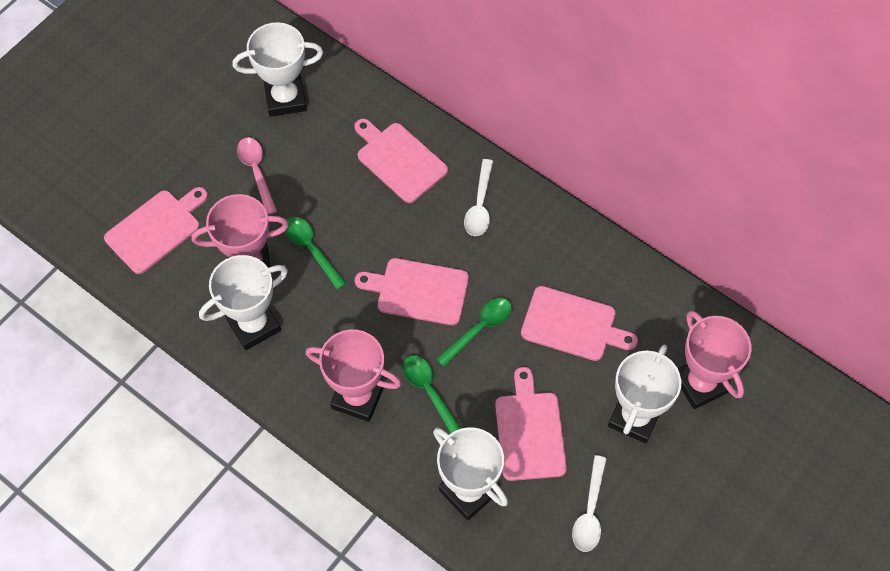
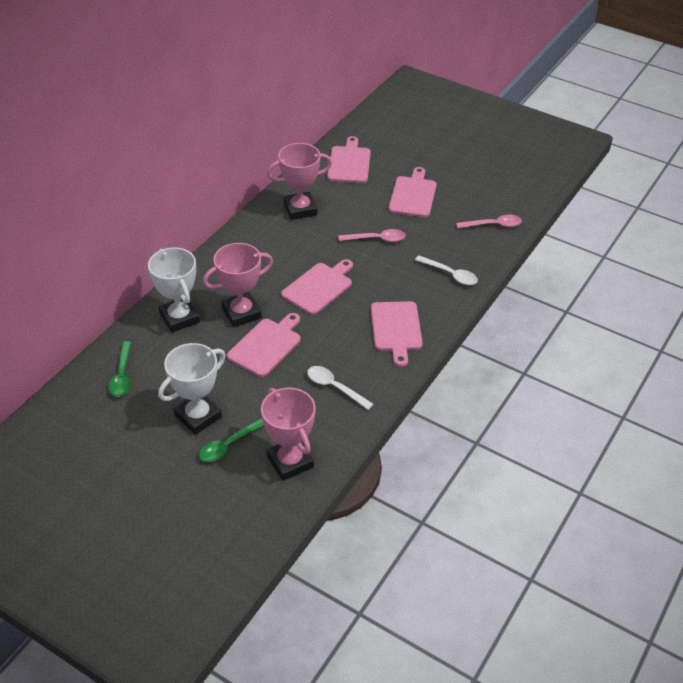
green spoon: [285,217,347,290] [403,355,461,433] [436,298,512,367] = 3 -> [108,341,132,397] [199,418,264,462] = 2
pink spoon: [237,137,277,215] = 1 -> [338,229,406,242] [456,215,522,229] = 2
white trophy: [199,255,288,350] [232,22,323,117] [433,427,508,520] [608,345,681,444] = 4 -> [148,247,200,333] [158,343,226,435] = 2

